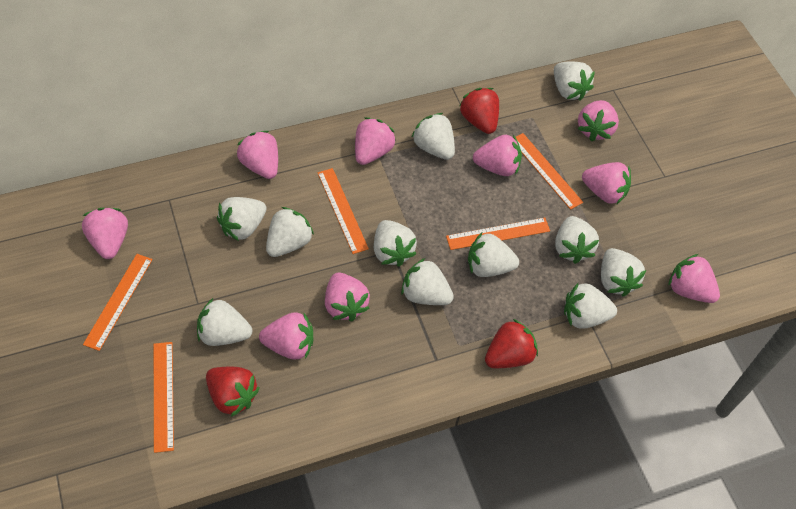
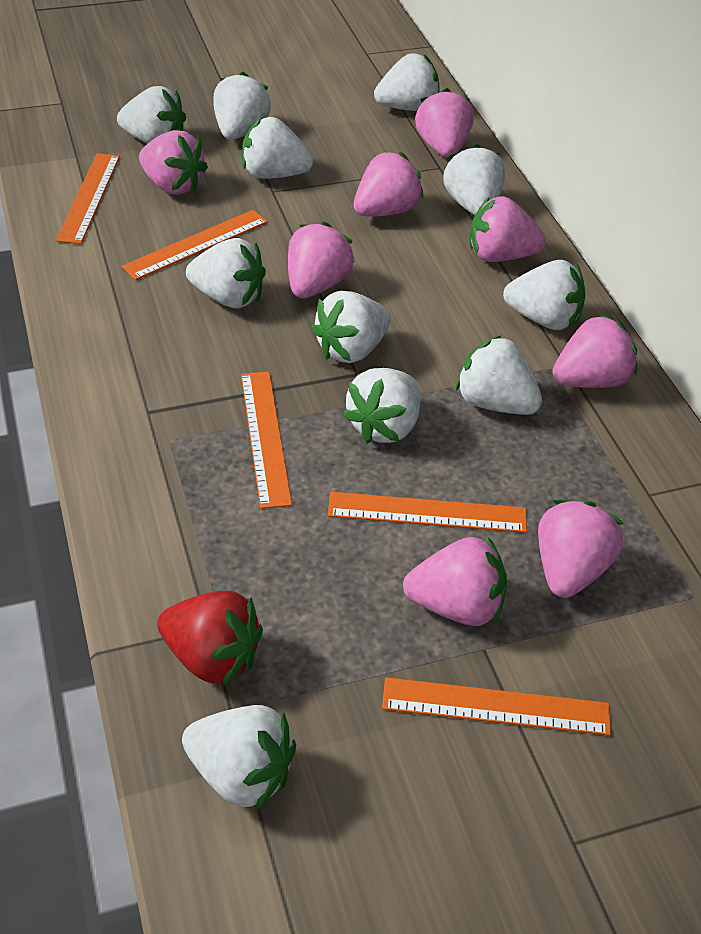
pink strawberry: [82,208,128,259] [237,131,278,179] [259,312,313,359] [325,272,370,321] [355,117,396,165] [473,135,522,176] [577,100,619,141] [582,162,631,204] [668,254,720,303] = 9 -> [139,130,208,194] [288,222,354,298] [354,152,424,217] [403,537,507,626] [415,88,474,158] [470,196,546,262] [538,500,624,598] [552,314,637,388] = 8
red strawberry: [206,367,260,417] [459,88,499,134] [485,319,538,368] = 3 -> [157,591,263,686] = 1

